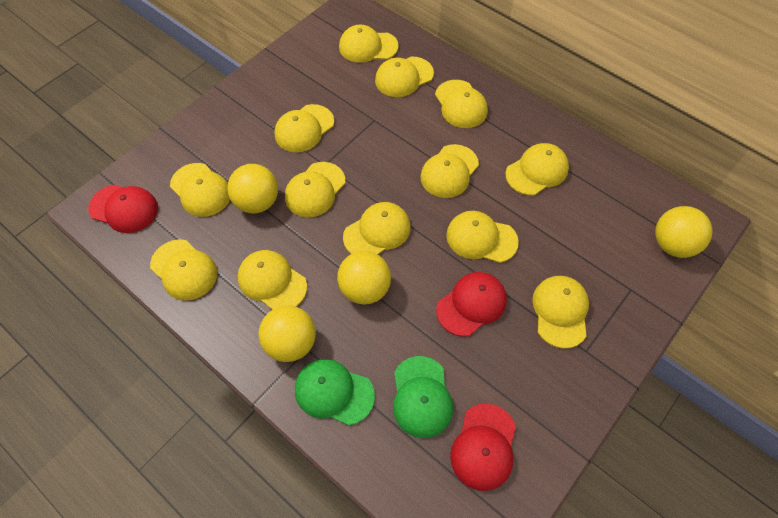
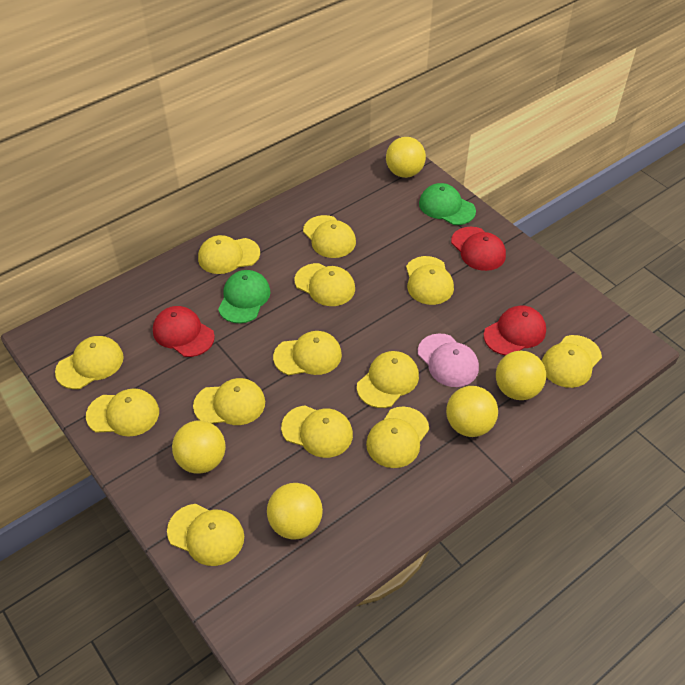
pink cap: none = 0 -> [418,333,479,387] = 1
yellow ball: [227,164,278,213] [259,305,316,362] [337,251,391,305] [655,206,712,258] = 4 -> [172,421,226,474] [267,483,323,539] [386,137,426,178] [446,386,498,437] [496,351,546,400] = 5

